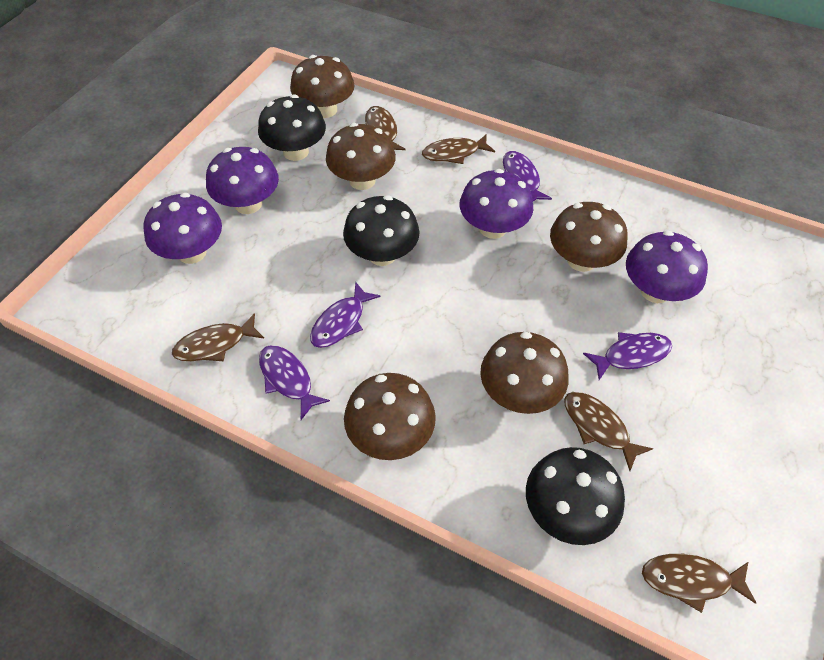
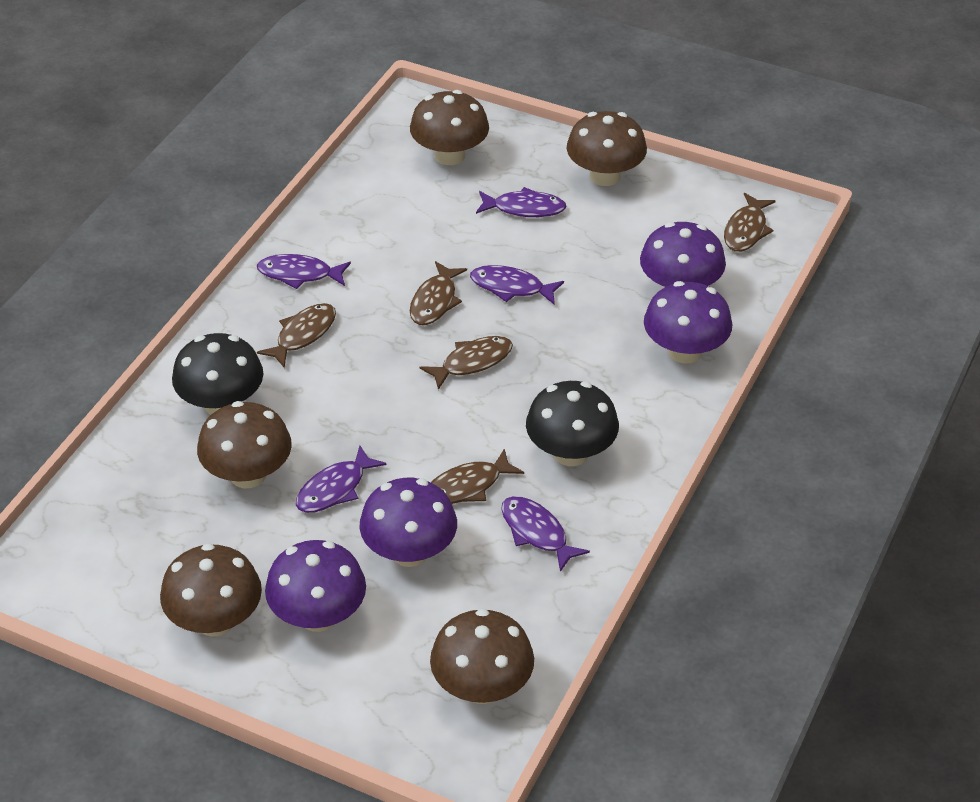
black mushroom: [258,94,326,161] [343,195,420,266] [526,447,625,545] = 3 -> [172,333,263,415] [526,381,619,466] = 2
purple fish: [259,345,330,420] [310,281,381,348] [503,151,552,201] [583,332,672,380] = 4 -> [257,254,351,289] [296,446,386,513] [470,265,564,305] [476,187,566,217] [501,496,590,572] = 5

